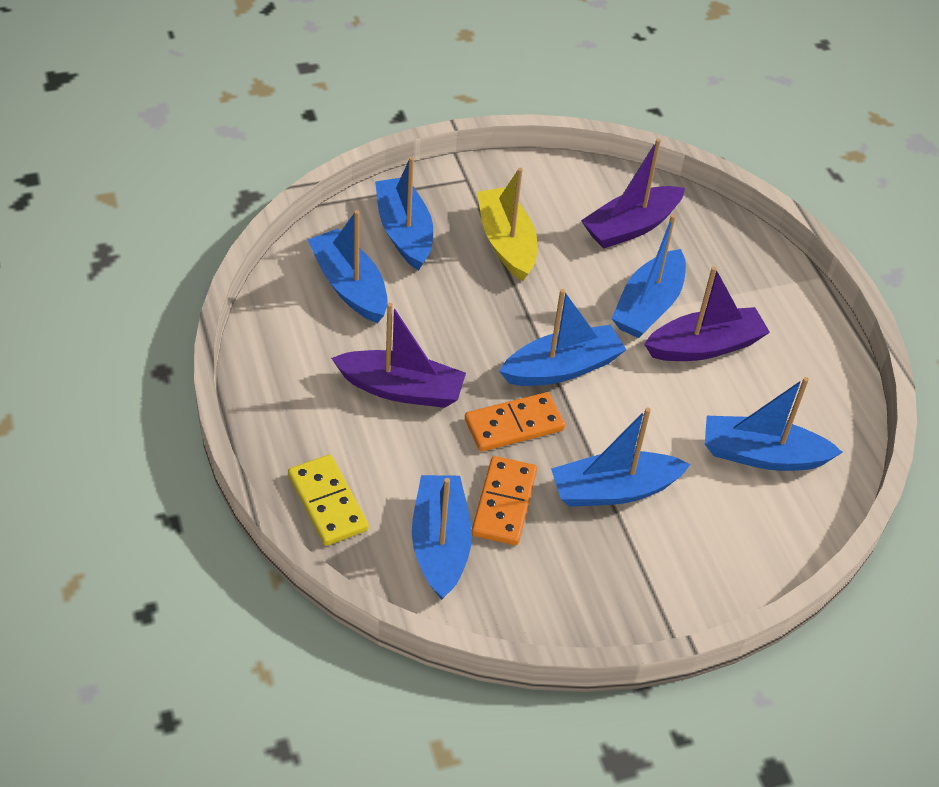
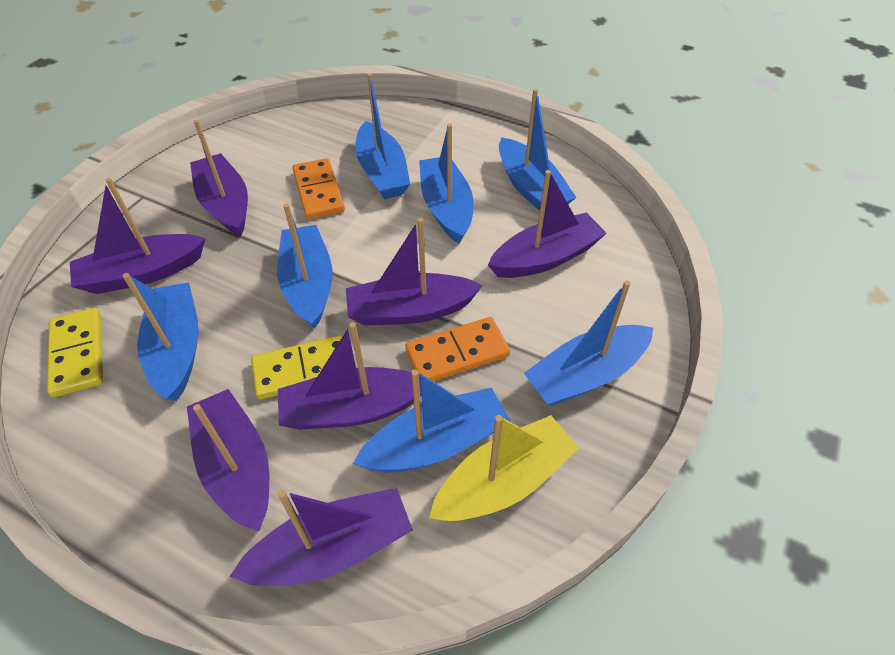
purple boat: [331,303,466,408] [581,139,685,248] [644,266,770,361] = 3 -> [70,178,206,294] [187,389,269,532] [190,119,248,237] [229,488,413,586] [278,322,421,430] [346,218,483,325] [488,170,607,278] = 7
yellow domino: [288,455,369,546] = 1 -> [47,308,103,397] [251,335,343,399] = 2

